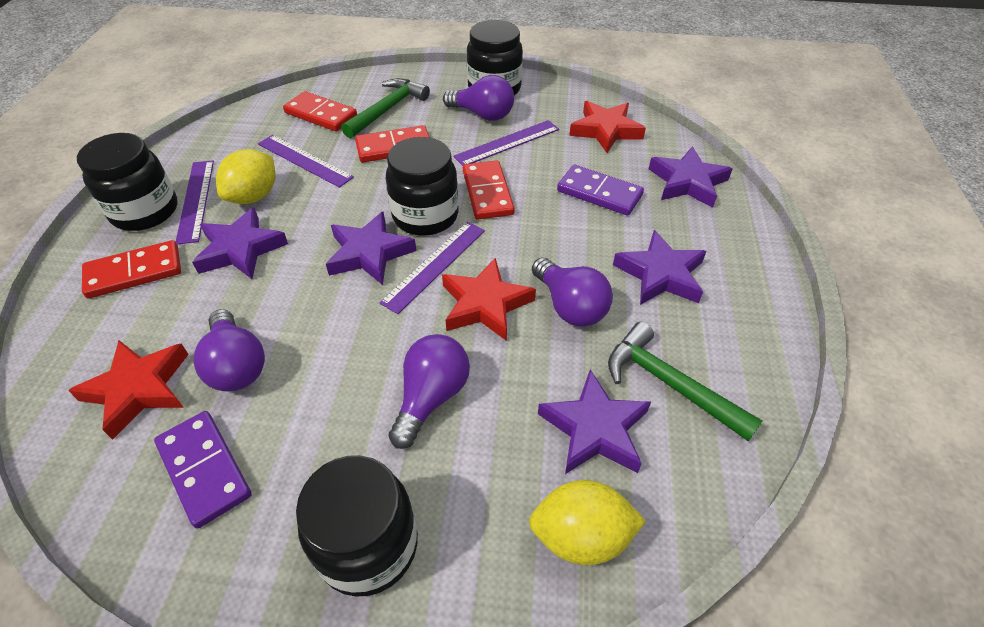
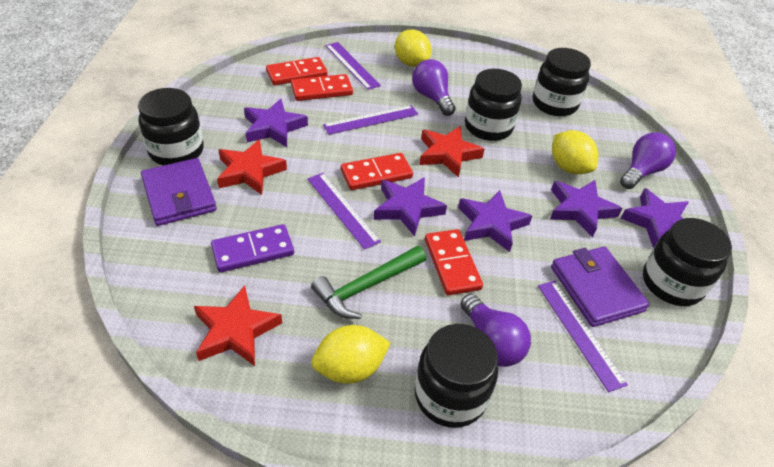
black jar: [77,133,178,231] [296,455,418,596] [386,137,459,236] [467,20,523,95] = 4 -> [138,88,204,165] [415,324,498,428] [465,69,522,141] [533,48,591,116] [643,218,732,306] = 5
green hammer: [341,78,430,138] [608,322,762,441] = 2 -> [311,246,426,319] = 1
purple domino: [154,411,252,529] [557,165,644,216] = 2 -> [211,224,294,273] = 1
purple light bulb: [193,309,265,392] [388,334,470,449] [443,75,514,121] [532,257,613,327] = 4 -> [412,59,456,116] [461,294,531,367] [620,132,676,189] = 3
purple wallet: none = 0 -> [141,158,217,226] [551,247,650,327] = 2
yellow lemon: [216,149,276,204] [529,480,646,565] = 2 -> [311,325,391,384] [395,29,431,67] [552,130,598,174] = 3

